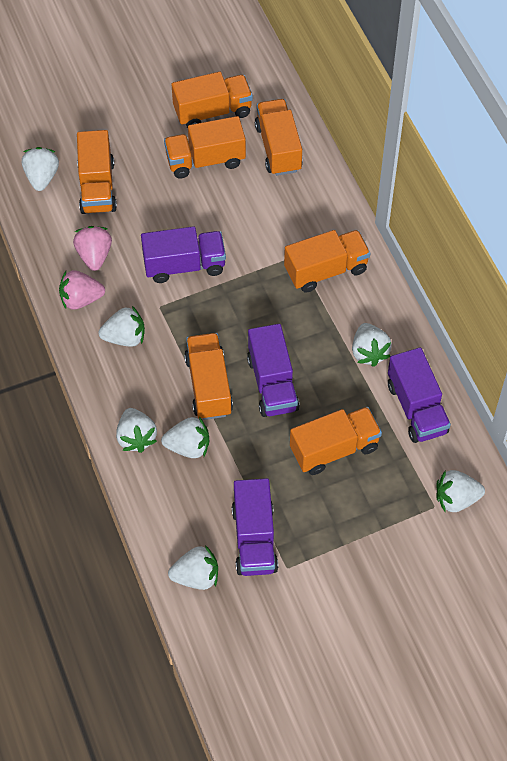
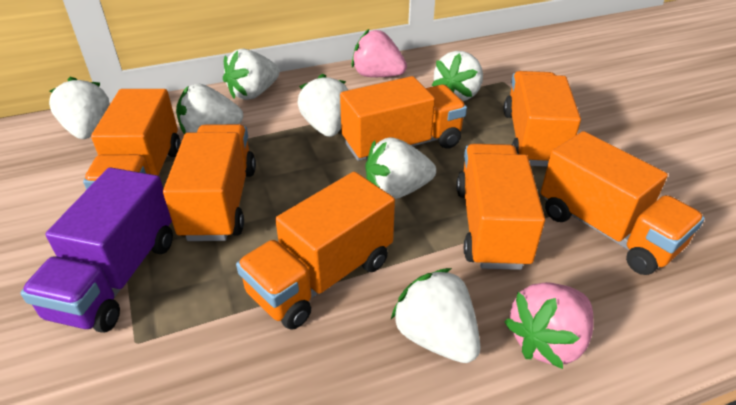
purple truck: [141,226,226,283] [232,478,278,576] [247,324,300,417] [388,347,451,443] = 4 -> [20,167,173,333] = 1

